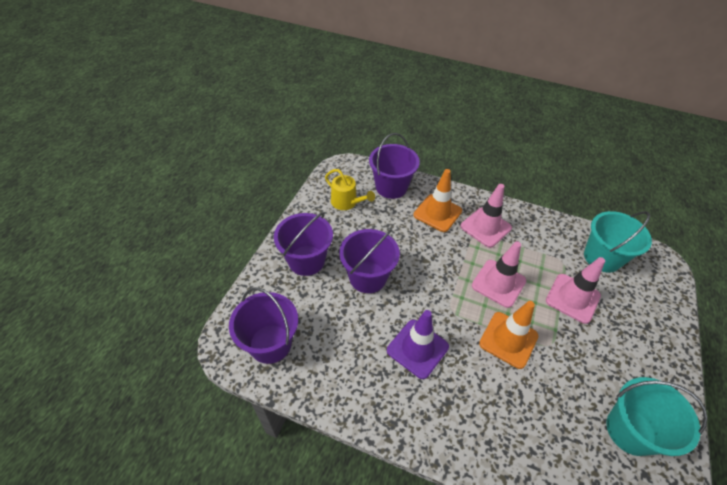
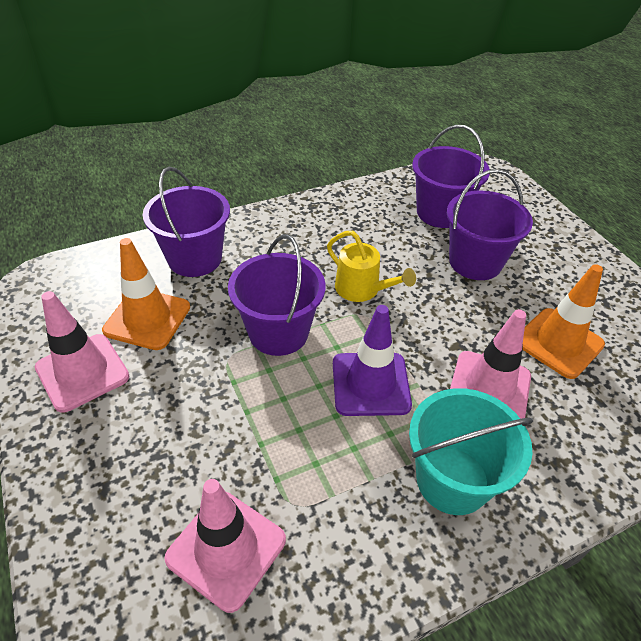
turquoise bucket: [584,211,652,273] [606,377,708,456] = 2 -> [409,388,533,515] = 1

